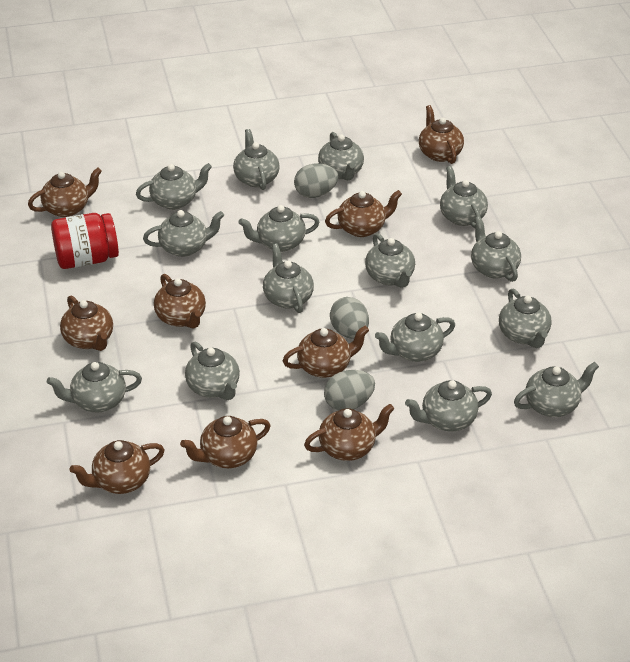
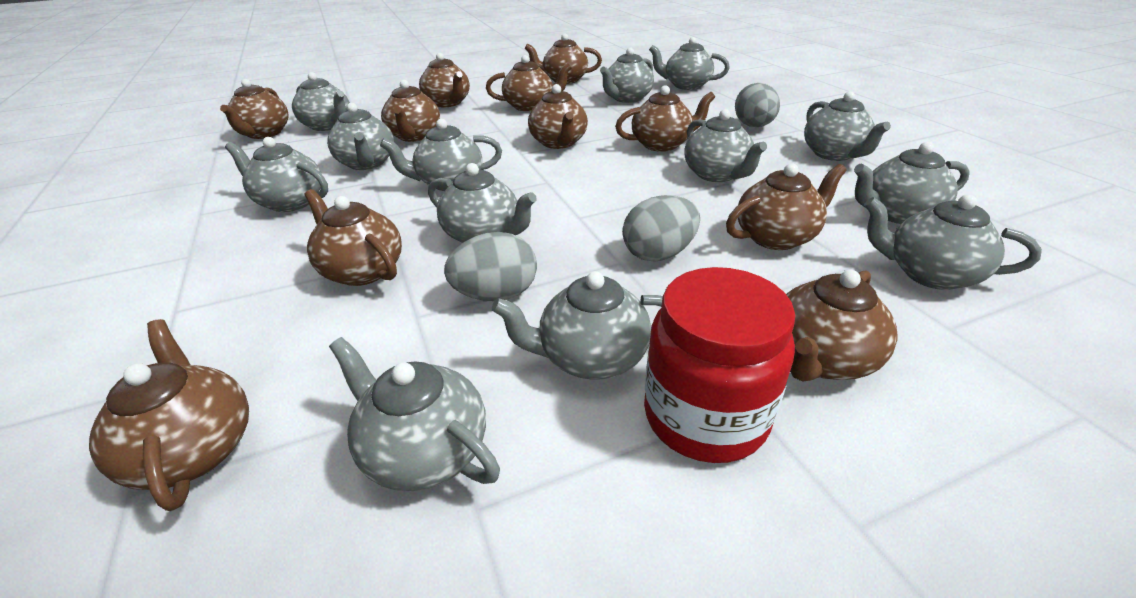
brown teapot: [28,168,102,217] [60,296,113,351] [70,440,164,494] [154,274,206,329] [180,416,271,468] [283,326,369,378] [304,404,394,461] [325,190,402,237] [419,105,464,164] = 9 -> [89,319,249,511] [220,79,289,139] [304,189,402,286] [381,80,440,142] [419,53,470,107] [486,55,572,111] [524,33,602,84] [528,84,588,149] [615,85,715,152] [726,163,847,250] [786,270,897,382] = 11
grey teapot: [47,362,142,413] [136,163,212,210] [143,210,224,257] [185,342,240,400] [233,129,280,190] [238,205,320,252] [263,244,314,313] [318,132,364,180] [365,233,415,288] [375,313,455,362] [405,380,492,431] [440,166,488,229] [471,216,521,282] [499,288,552,348] [514,362,599,417] = 15 -> [225,137,328,212] [292,72,350,131] [327,103,394,170] [329,337,500,491] [380,119,502,191] [428,163,537,243] [492,271,663,380] [600,48,654,103] [649,37,730,90] [684,109,767,182] [804,91,891,161] [854,142,970,224] [864,194,1042,290] = 13

